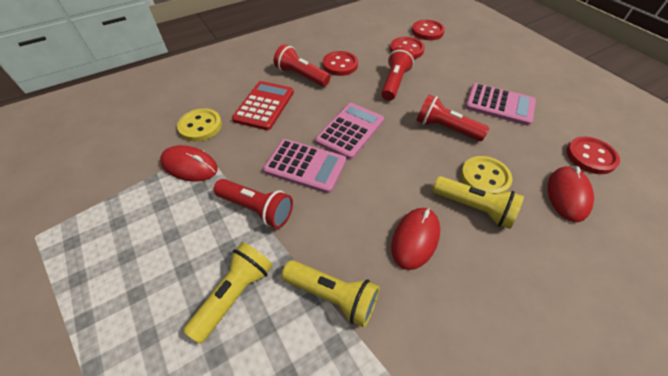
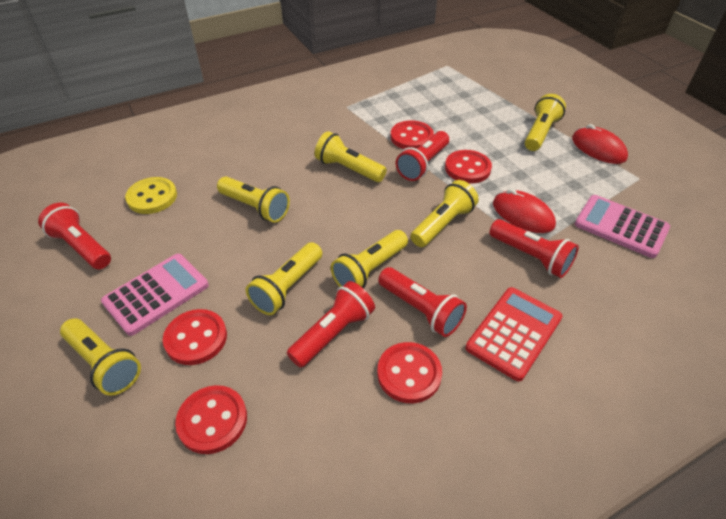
pink calculator: [263,139,346,193] [315,103,384,160] [465,83,536,126] = 3 -> [101,254,209,336] [575,195,670,258] = 2
red button: [323,51,358,76] [390,37,425,59] [412,20,445,40] [566,136,620,174] = 4 -> [163,309,227,365] [175,385,247,454] [377,342,442,403] [391,120,434,149] [445,150,492,183] = 5
red flashlight: [214,179,293,229] [274,44,330,87] [381,47,414,101] [416,95,489,141] = 4 -> [38,203,111,269] [287,281,375,368] [378,267,467,337] [396,131,449,181] [489,219,579,278] = 5
red mouse: [160,145,218,182] [391,208,440,270] [548,166,594,222] = 3 -> [493,189,556,233] [572,124,628,164] = 2
yellow button: [177,108,222,142] [461,156,512,194] = 2 -> [125,177,177,214] = 1
yellow flashlight: [183,242,273,344] [282,260,379,327] [433,176,524,229] = 3 -> [60,319,141,396] [217,177,290,223] [246,242,322,315] [315,131,387,182] [331,230,408,288] [410,180,479,247] [525,94,566,151] = 7

